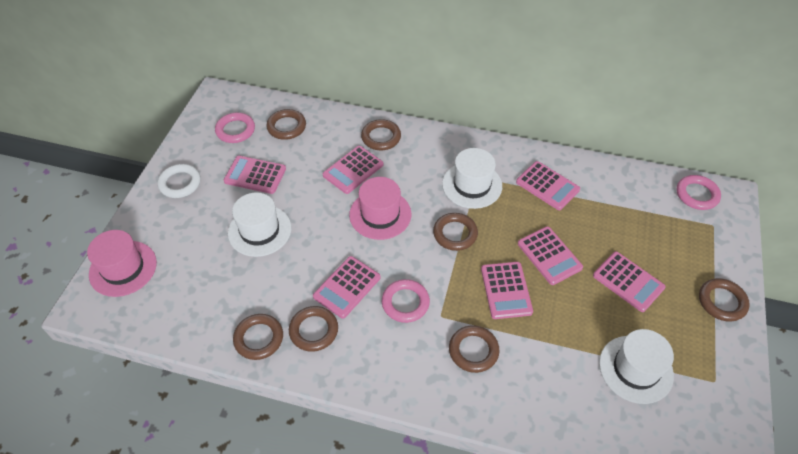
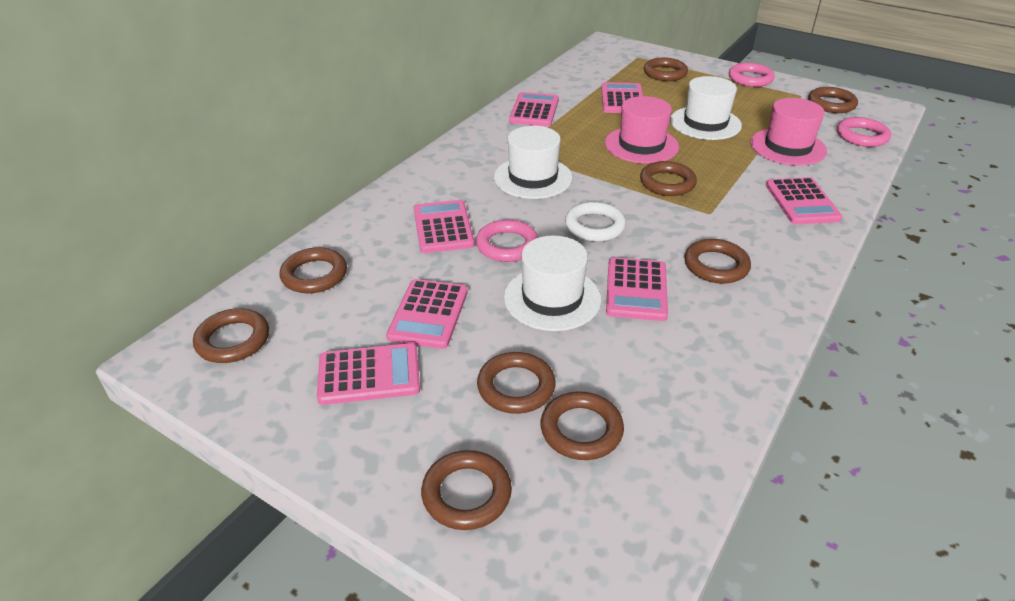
brown ring: [233,314,283,360] [266,109,306,140] [289,306,338,352] [361,119,401,150] [433,213,478,251] [449,325,499,373] [699,278,750,322] = 7 -> [193,308,269,363] [280,247,347,293] [421,450,512,530] [477,352,555,414] [541,392,624,460] [640,161,697,196] [644,58,688,81] [684,239,751,284] [808,87,858,113] = 9

